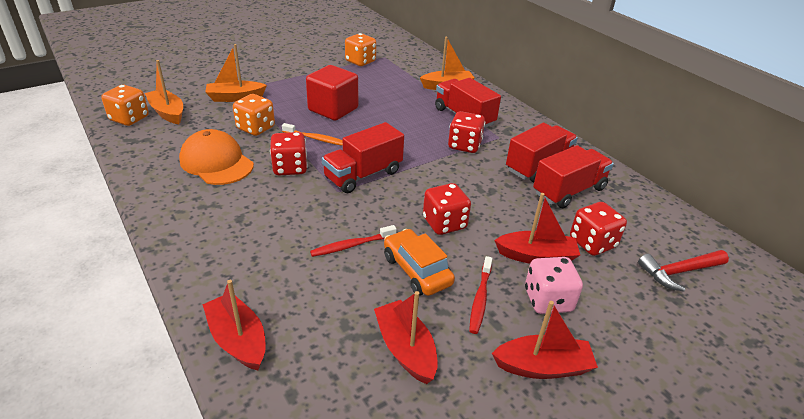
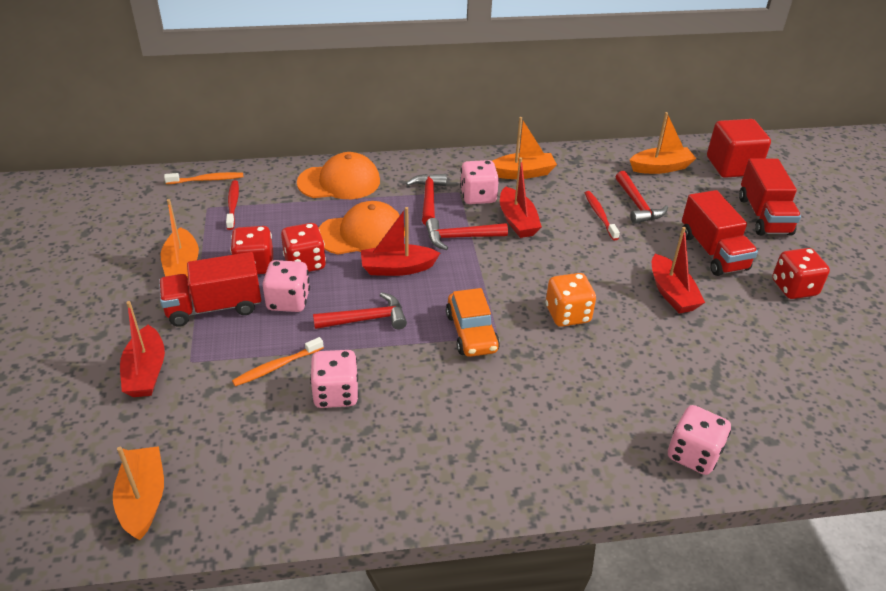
orange boat: [145,60,183,124] [205,44,267,102] [420,37,475,90] = 3 -> [113,446,164,540] [161,199,199,282] [493,117,557,179] [630,112,696,174] = 4
orange cap: [179,129,254,185] = 1 -> [297,152,380,199] [318,201,405,255] = 2
orange dice: [101,85,149,126] [233,94,275,136] [345,33,376,66] = 3 -> [546,273,596,327] = 1
orange toothbrush: [282,123,343,146] = 1 -> [164,172,243,184] [232,337,324,386] = 2
pink dice: [525,257,583,314] = 1 -> [263,260,310,312] [310,350,359,408] [460,160,499,204] [668,405,731,475] = 4
red dice: [270,132,308,176] [423,183,471,235] [448,111,485,153] [570,202,627,256] = 4 -> [230,226,273,274] [281,223,326,272] [772,248,830,299] = 3
red hammer: [638,250,729,292] = 1 -> [313,292,407,329] [406,174,447,225] [426,218,508,250] [615,171,668,224] = 4
red truck: [322,122,404,193] [435,78,501,128] [506,123,578,182] [533,145,614,208] = 4 -> [159,252,261,327] [682,190,758,276] [739,158,801,235] = 3

